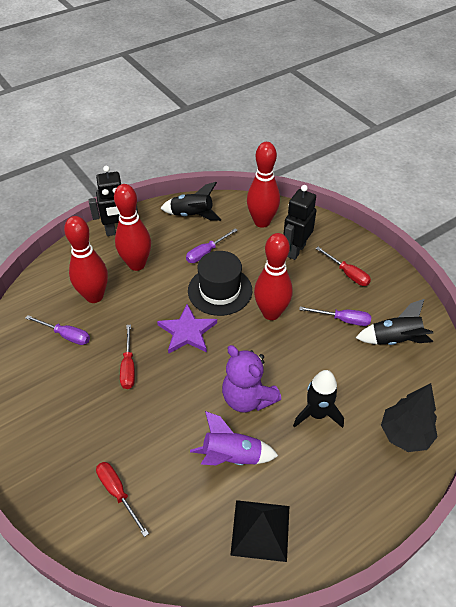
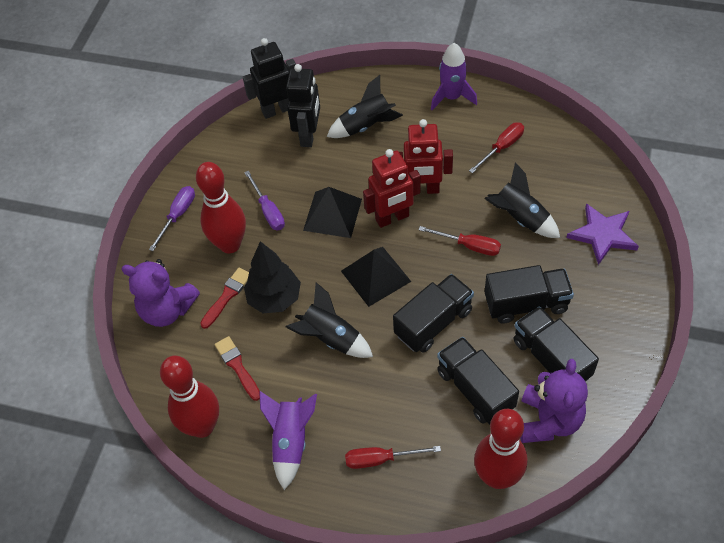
black hat: [188,251,252,316] = 1 -> none = 0
black pyramid: [230,500,289,562] = 1 -> [303,187,362,238] [341,247,411,307] = 2
black truck: none = 0 -> [393,274,474,353] [437,337,519,425] [485,265,574,324] [514,306,599,382] = 4
purple rocket: [190,411,278,465] = 1 -> [259,391,317,490] [431,43,477,110] = 2
purple screwdriver: [25,315,90,345] [186,228,238,263] [299,306,371,326] = 3 -> [149,186,195,251] [244,171,285,230] = 2
purple teddy bear: [222,345,281,413] = 1 -> [122,259,200,327] [520,359,588,443] = 2
red bowling pin: [64,216,108,303] [114,184,151,271] [247,142,280,228] [254,233,293,320] = 4 -> [160,356,219,438] [196,162,246,254] [474,409,527,489] = 3
red brush: none = 0 -> [200,268,249,329] [215,336,260,401] = 2
red robot: none = 0 -> [363,149,421,228] [399,119,453,194] = 2

